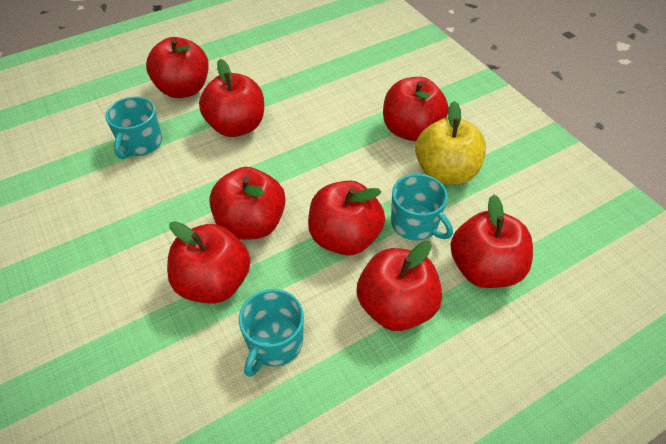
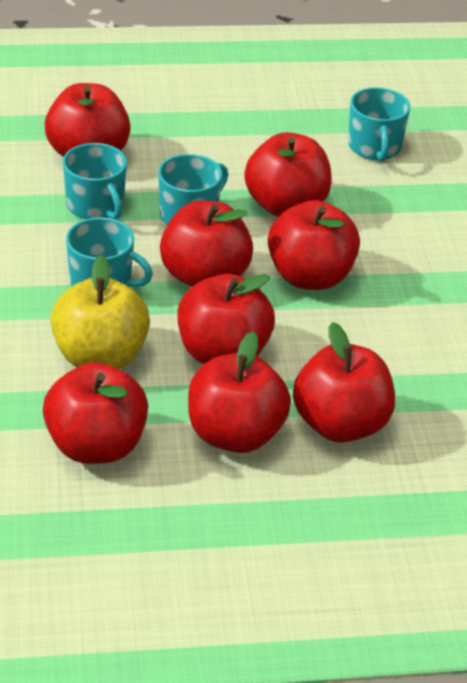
turquoise mug: [105,97,162,159] [239,289,304,377] [391,174,453,241] = 3 -> [63,143,127,220] [66,217,153,287] [158,154,228,225] [348,87,410,161] = 4

